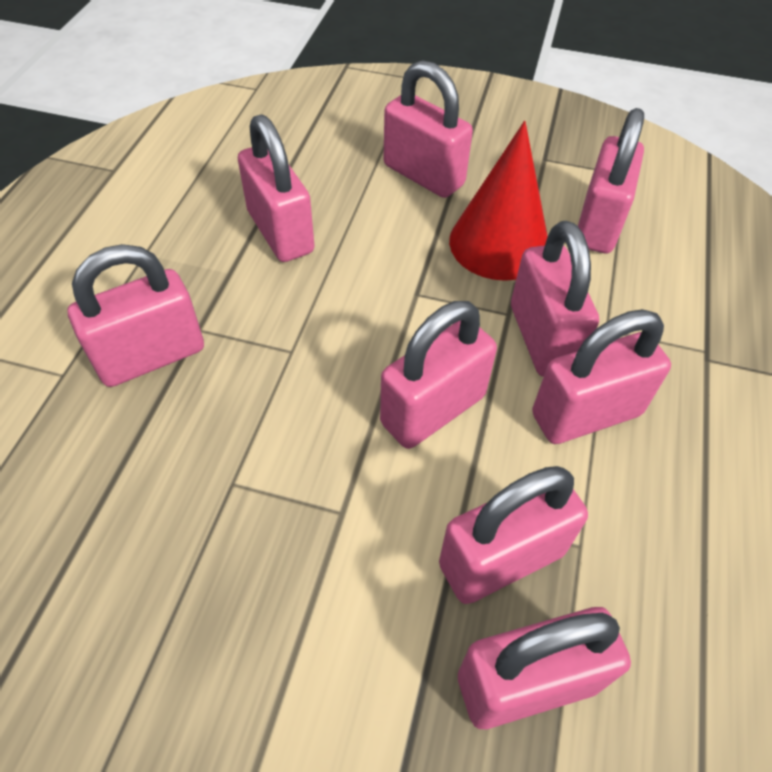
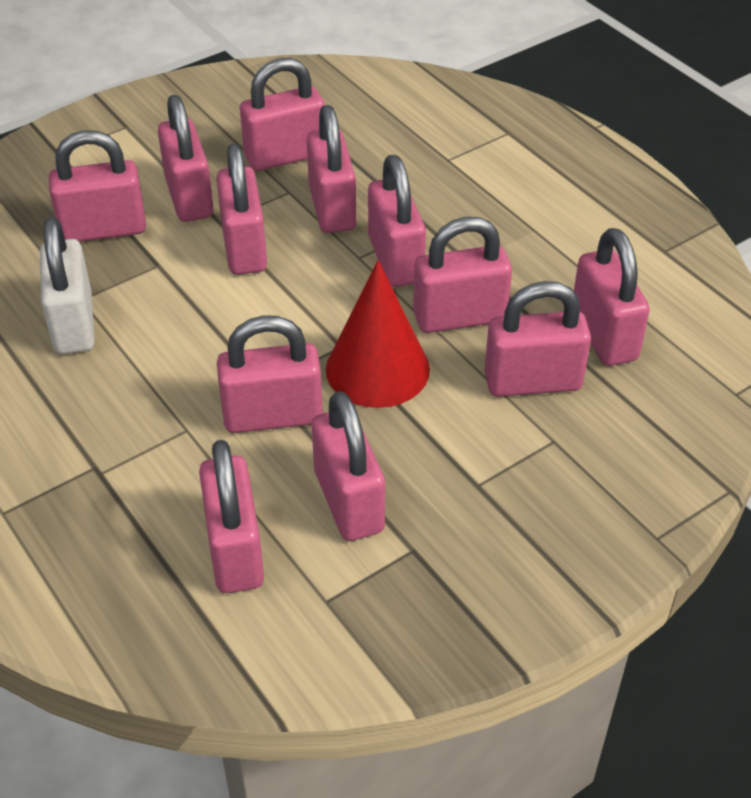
pink padlock: [68,244,204,387] [238,114,315,262] [380,301,497,449] [384,60,473,198] [439,466,588,604] [458,607,631,729] [511,221,599,377] [532,309,671,444] [578,108,644,253] = 9 -> [49,130,146,242] [158,95,214,222] [199,440,264,593] [217,144,267,275] [217,315,323,433] [240,58,325,171] [307,105,356,233] [312,391,385,541] [368,155,426,287] [413,217,512,333] [484,281,591,397] [574,228,650,366] = 12
white padlock: none = 0 -> [40,217,95,354] = 1

